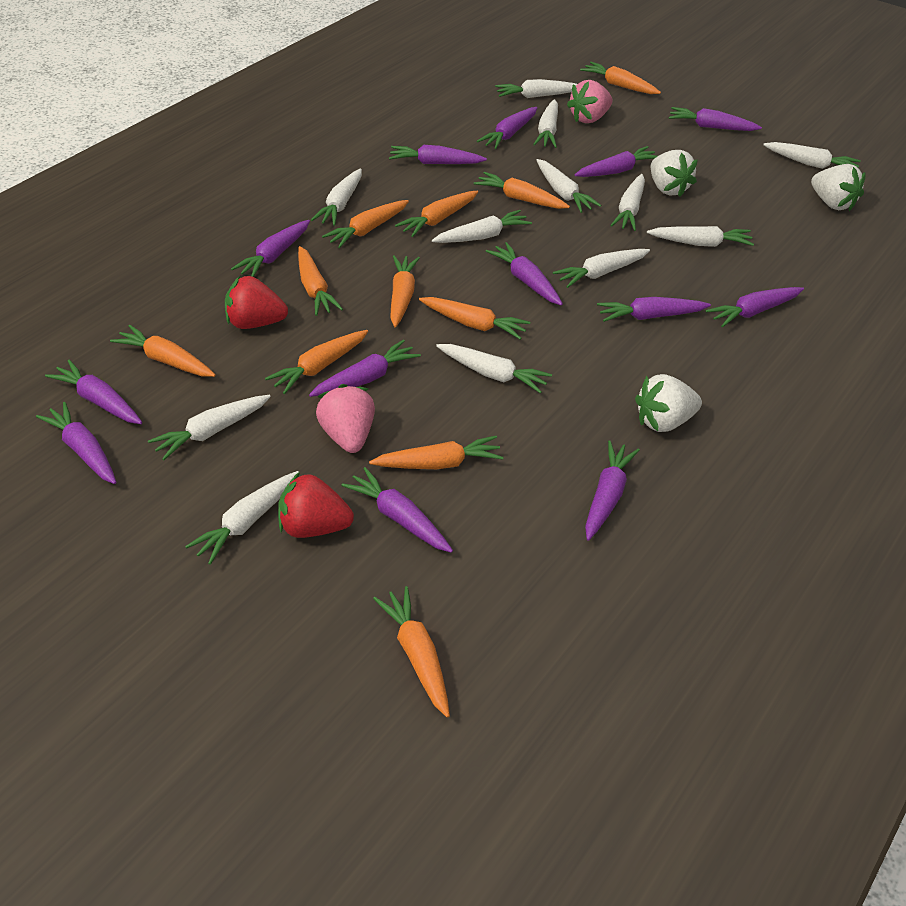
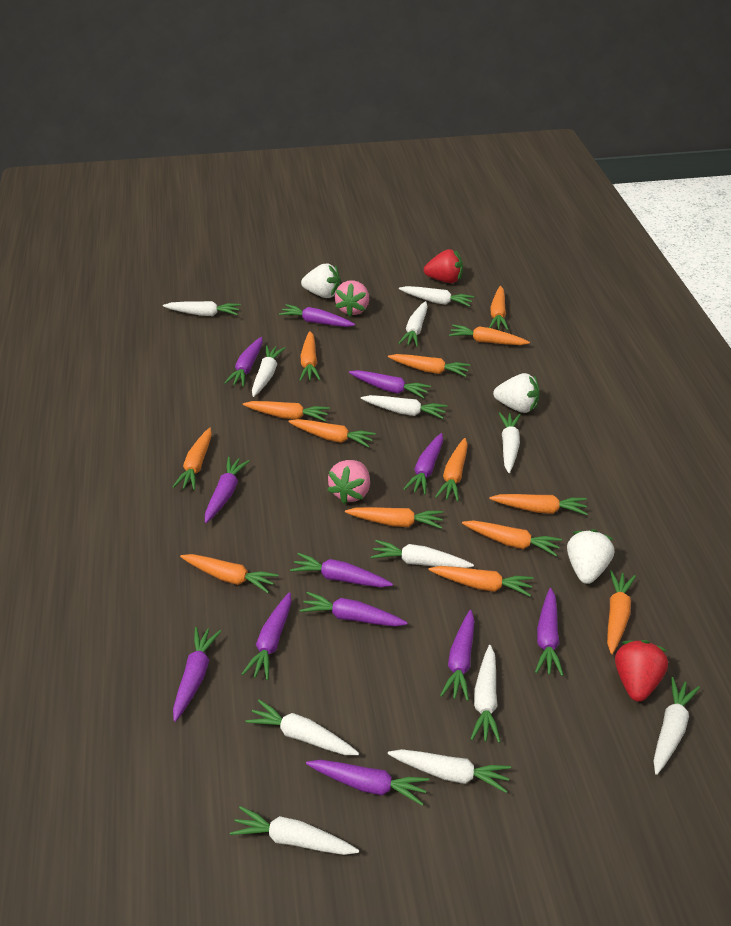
orange carrot: [110,325,216,377] [265,330,368,394] [298,246,343,316] [322,200,409,248] [369,436,503,469] [373,586,450,717] [390,255,420,327] [395,191,478,237] [419,297,530,340] [474,172,570,209] [580,62,661,94] = 11 -> [173,428,212,490] [180,554,278,593] [243,401,330,421] [288,419,376,447] [300,331,321,381] [345,507,443,529] [388,354,470,377] [428,566,533,597] [435,438,468,502] [449,325,530,345] [462,520,562,556] [489,286,509,330] [489,494,588,515] [607,570,636,654] = 14
purple carrot: [36,402,117,484] [45,360,142,424] [231,220,310,277] [309,339,421,397] [341,467,453,553] [389,145,487,164] [477,107,537,149] [486,242,563,306] [575,146,657,177] [585,440,640,541] [597,297,711,322] [669,107,762,131] [706,287,804,327] = 13 -> [173,627,221,722] [205,457,250,523] [224,337,263,387] [242,592,292,680] [279,304,355,327] [290,553,393,587] [300,592,408,626] [306,760,429,806] [349,370,431,398] [403,433,443,495] [440,610,475,701] [535,588,563,676] = 12

